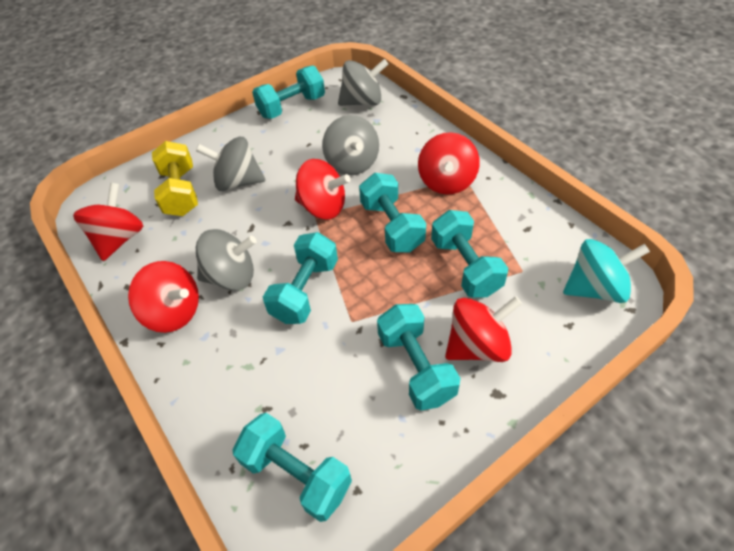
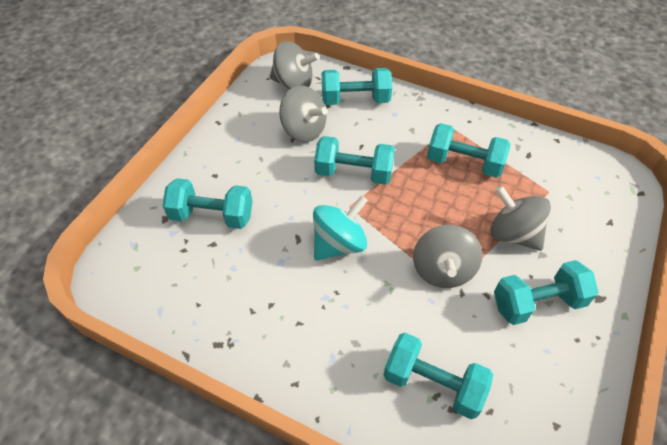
red spinning top: [73,183,143,261] [128,261,199,333] [295,159,351,220] [418,132,480,195] [445,296,522,362] = 5 -> none = 0
yellow dumbbell: [152,141,198,216] = 1 -> none = 0

